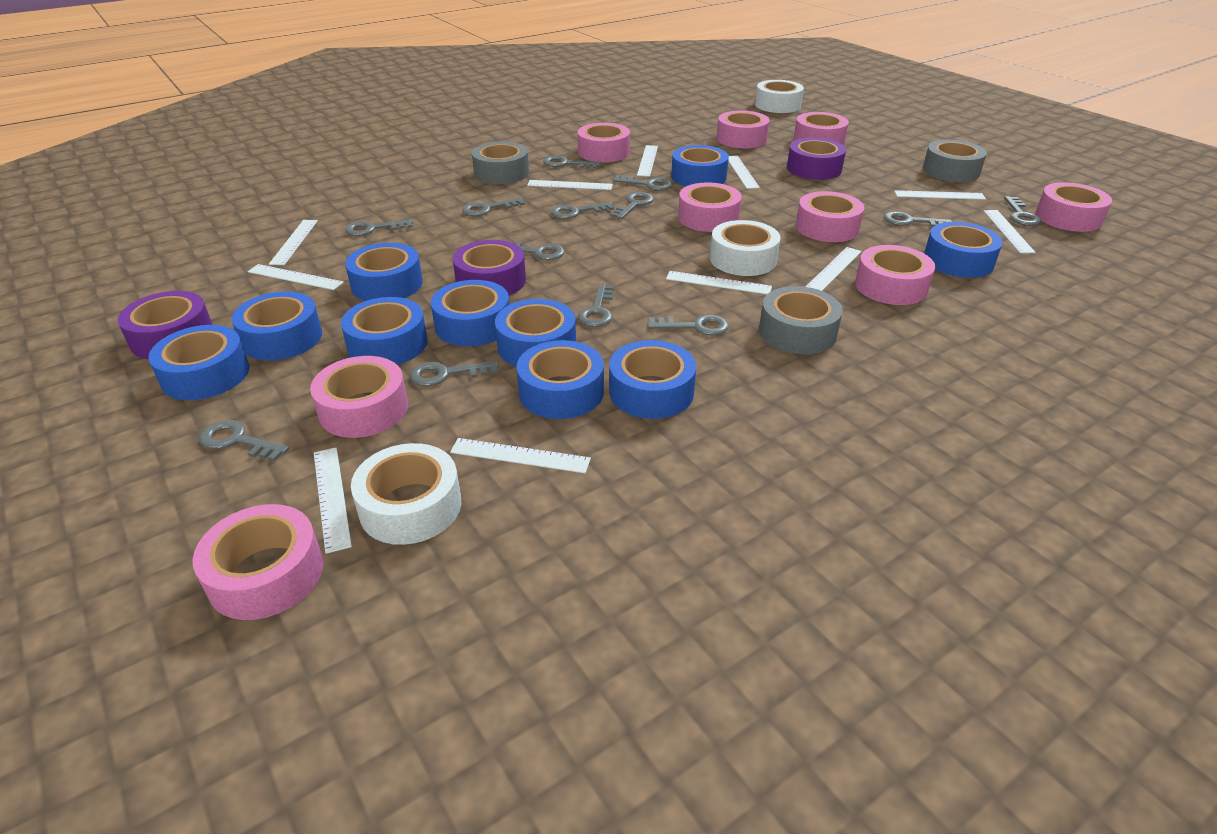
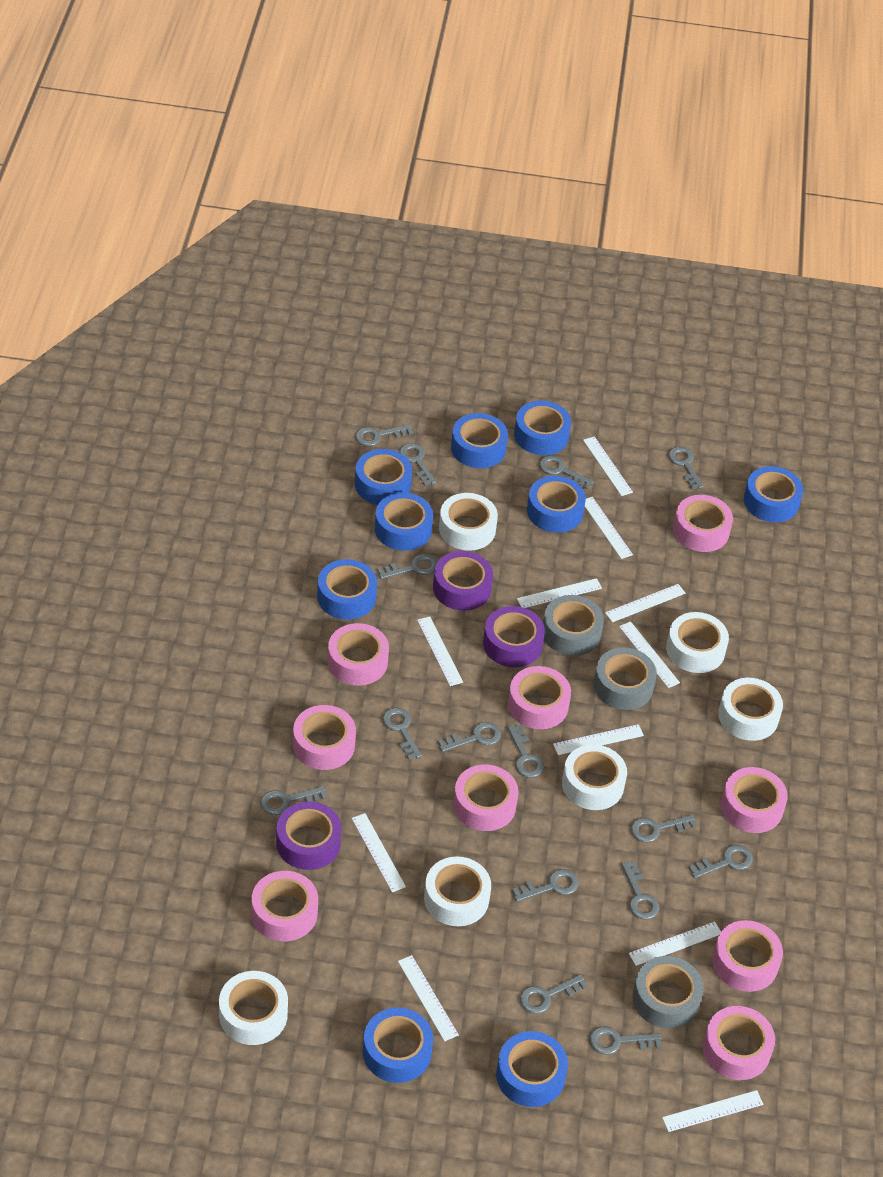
blue tape: [148,325,249,400] [232,291,322,361] [341,297,428,365] [345,243,423,301] [431,280,510,346] [495,299,576,367] [517,340,604,419] [609,340,696,419] [671,145,729,186] [924,222,1003,278] = 10 -> [317,559,377,620] [355,449,412,505] [363,1007,433,1083] [375,493,433,551] [451,413,508,468] [496,1031,568,1107] [514,401,571,455] [527,476,586,533] [744,466,803,522] = 9
grey key: [199,420,289,461] [345,219,413,236] [410,361,498,386] [462,197,525,216] [509,241,565,260] [543,156,600,168] [551,202,614,219] [578,284,614,327] [610,192,654,219] [613,175,672,191] [647,315,729,336] [884,211,952,227] [1004,196,1041,226] = 13 -> [260,786,327,815] [355,424,413,446] [377,554,437,579] [382,708,422,760] [399,443,436,486] [438,722,501,752] [508,724,544,778] [512,869,579,902] [520,975,587,1014] [539,455,594,489] [590,1026,662,1055] [621,861,659,920] [631,815,697,843] [668,446,704,490] [689,845,753,879] = 15
white tape: [351,443,461,545] [710,220,781,276] [755,80,804,113] = 3 -> [219,971,288,1045] [424,856,491,926] [439,493,498,551] [562,745,627,810] [666,612,729,673] [718,678,783,741] = 6

